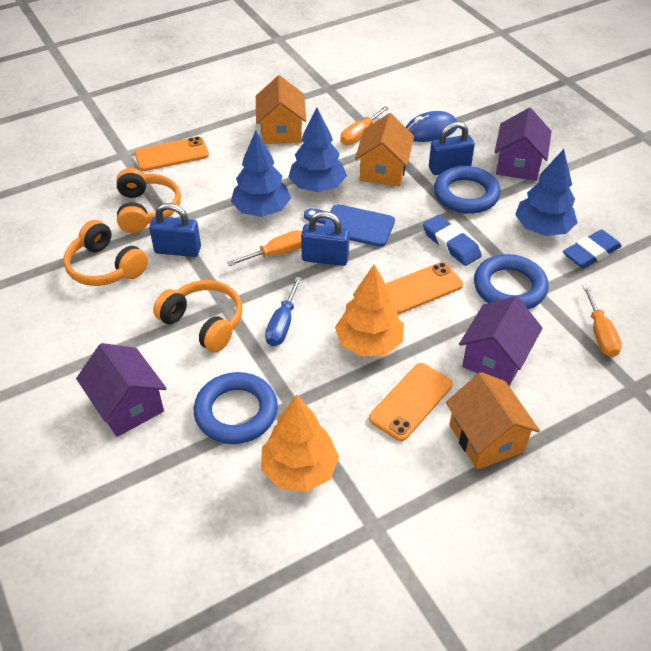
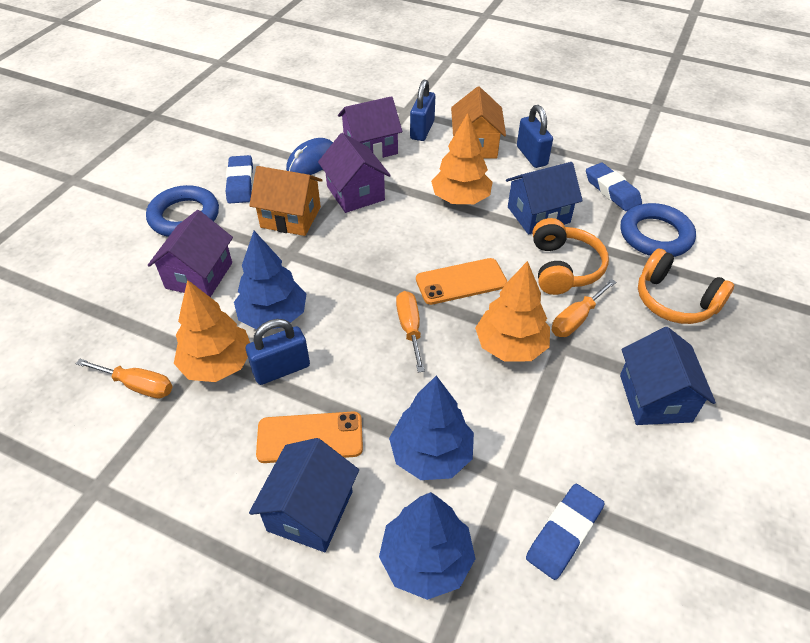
blue cutting board: [304,204,395,247] = 1 -> none = 0
blue eraser: [423,215,482,266] [563,230,622,268] = 2 -> [226,155,253,204] [526,484,605,580] [586,163,642,211] = 3
blue house: none = 0 -> [249,438,359,552] [506,162,583,235] [620,327,716,425] = 3
blue ring: [194,372,278,444] [434,166,501,214] [474,254,548,309] = 3 -> [146,185,219,237] [620,203,696,257] = 2
blue screwdriver: [265,277,302,346] = 1 -> none = 0
orange headphones: [64,220,148,286] [116,168,181,233] [153,280,242,353] = 3 -> [533,218,609,295] [638,249,734,324] = 2
orange house: [256,75,306,144] [355,113,414,186] [446,372,540,470] = 3 -> [249,166,323,236] [451,87,506,159] = 2
orange phone: [135,136,209,171] [369,363,453,441] [386,262,463,314] = 3 -> [256,411,363,463] [416,258,507,305] = 2
orange tree: [261,395,339,492] [335,264,404,356] = 2 -> [174,280,250,382] [431,113,493,204] [475,261,550,362] = 3

